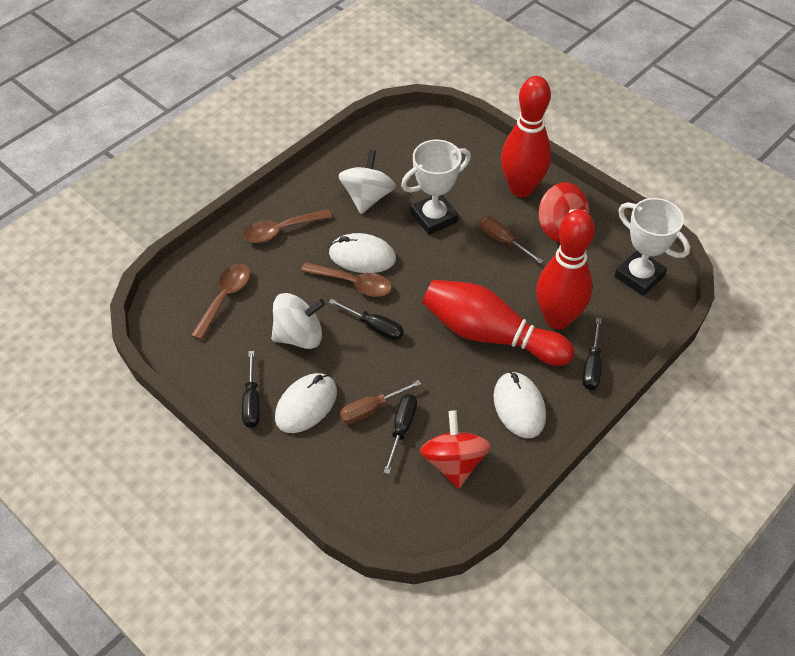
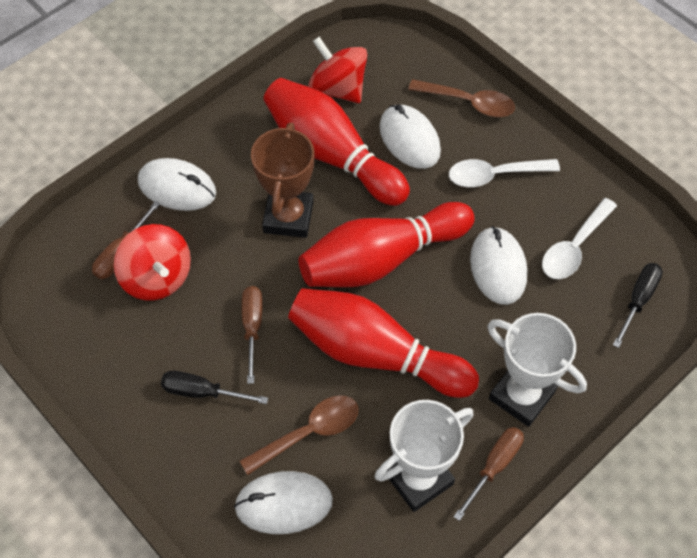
black screwdriver: [242,351,260,428] [329,299,404,340] [384,394,417,474] [583,318,602,390] = 4 -> [161,371,268,404] [613,263,663,348] = 2
brown screwdriver: [340,380,421,424] [479,216,543,264] = 2 -> [92,201,160,279] [242,286,263,384] [454,427,524,521] = 3
brown spoon: [191,263,250,340] [243,209,332,243] [301,262,392,297] = 3 -> [240,395,358,475] [408,79,515,117] = 2
brown trophy: none = 0 -> [251,123,314,238] = 1
white mouse: [275,373,337,433] [329,233,396,273] [494,372,546,438] = 3 -> [138,158,216,211] [234,471,333,534] [379,105,441,169] [470,226,527,305] = 4
white spinning top: [271,293,325,349] [338,150,396,214] = 2 -> none = 0
white spoon: none = 0 -> [449,159,560,187] [542,198,617,279] = 2

